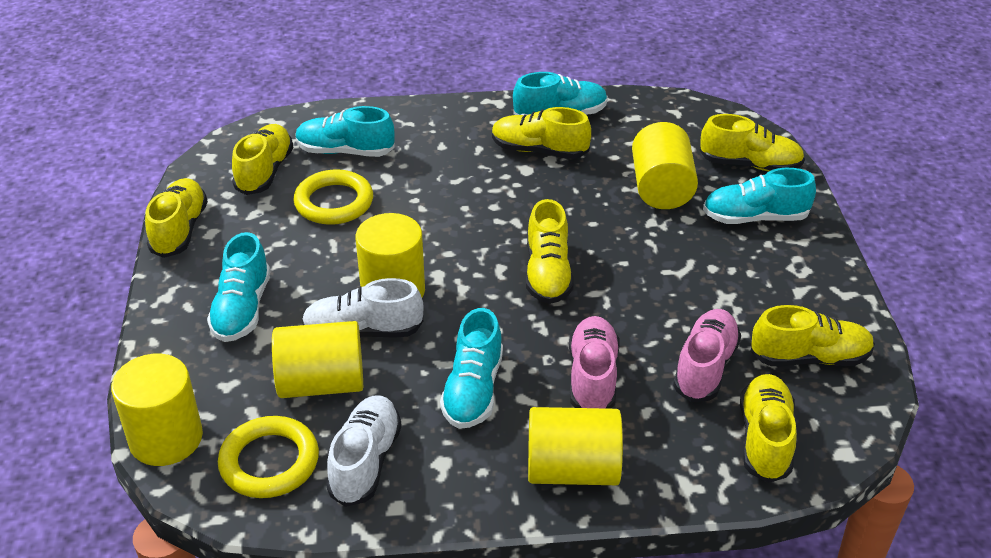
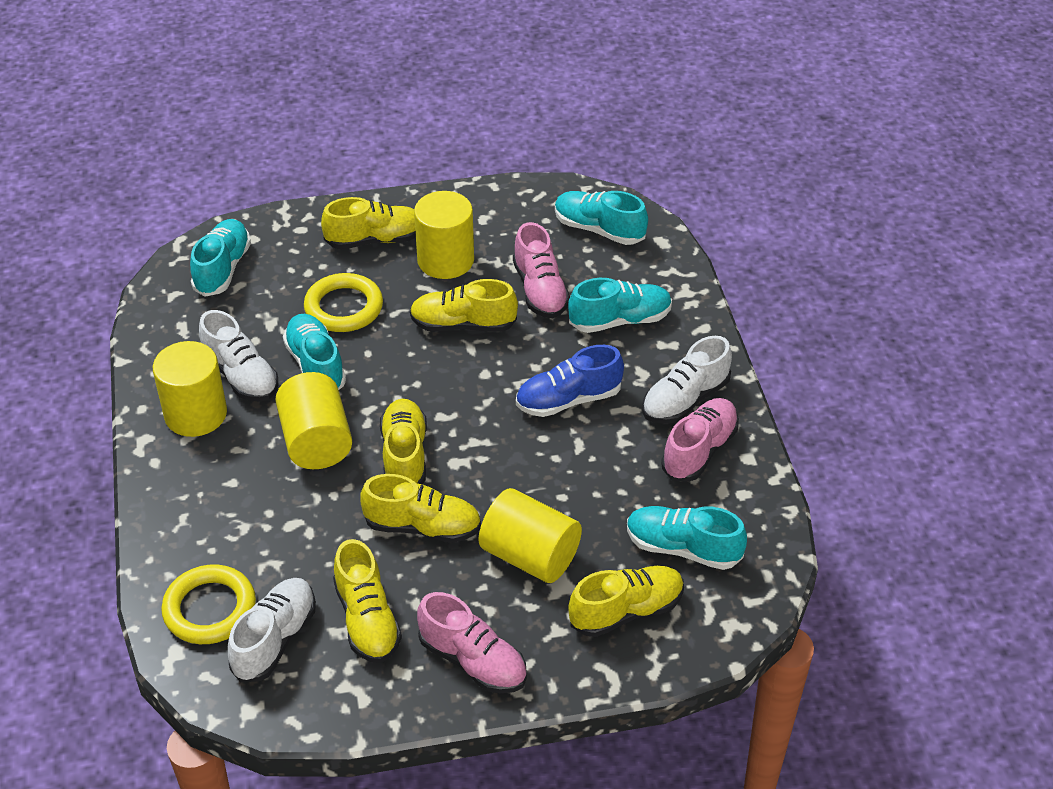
blue shoe: none = 0 -> [516,345,624,417] = 1
pink shoe: [569,316,620,409] [673,309,741,402] = 2 -> [417,592,527,693] [513,222,570,318] [661,398,739,482] = 3
white shoe: [302,278,424,338] [326,395,402,507] = 2 -> [199,310,278,402] [228,578,316,682] [642,336,732,424] = 3
yellow cylinder: [111,354,203,466] [272,321,363,398] [356,213,425,297] [528,407,623,485] [632,122,698,209] = 5 -> [153,341,227,437] [275,372,352,469] [414,191,474,279] [479,488,582,583] = 4
yellow shoe: [145,178,208,258] [232,124,293,195] [492,107,591,159] [526,199,574,304] [700,114,805,171] [740,374,797,483] [750,305,875,366] = 7 -> [321,197,416,249] [333,539,402,663] [360,474,481,543] [380,399,427,484] [410,279,518,332] [568,566,684,637] = 6

